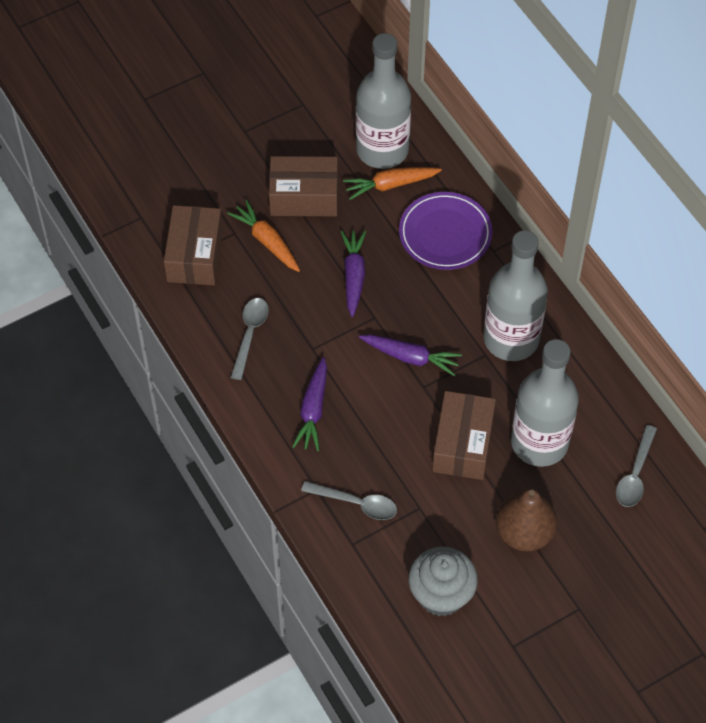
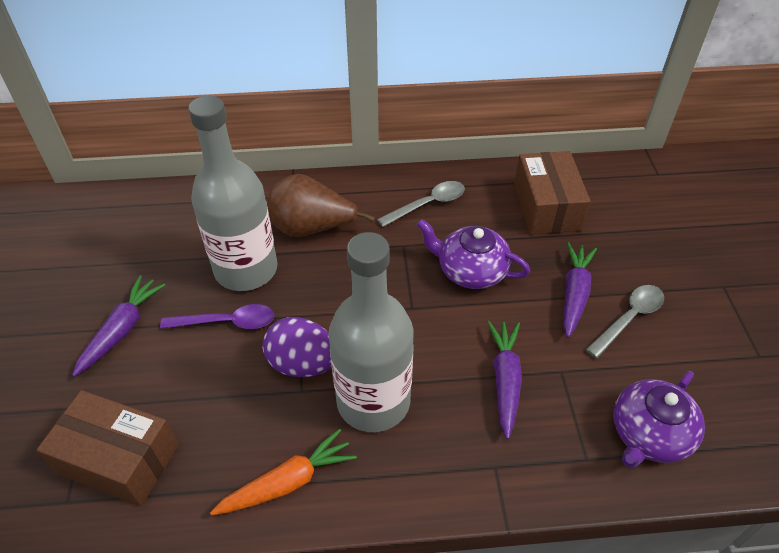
brown box: [164,205,223,285] [269,156,338,216] [432,391,496,480] = 3 -> [37,390,178,506] [514,151,590,234] = 2
grey bottle: [356,33,411,169] [484,230,548,361] [511,339,579,467] = 3 -> [189,96,278,291] [329,232,413,432] = 2
grey cupcake: [408,547,478,616] = 1 -> none = 0
grey spoon: [230,298,269,380] [301,481,397,520] [616,425,657,507] = 3 -> [377,181,465,227] [586,285,664,358] = 2
orange carrot: [227,200,300,272] [343,167,442,200] = 2 -> [210,429,357,516] = 1
purple egg: none = 0 -> [262,317,332,377] = 1
purple plate: [399,192,493,270] = 1 -> none = 0
purple spoon: none = 0 -> [160,304,275,329] = 1
purple teapot: none = 0 -> [417,219,530,289] [613,371,705,468] = 2

